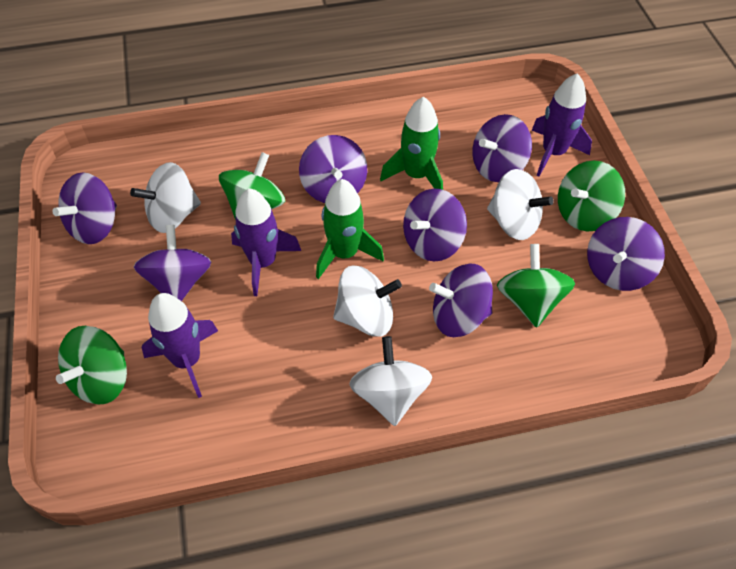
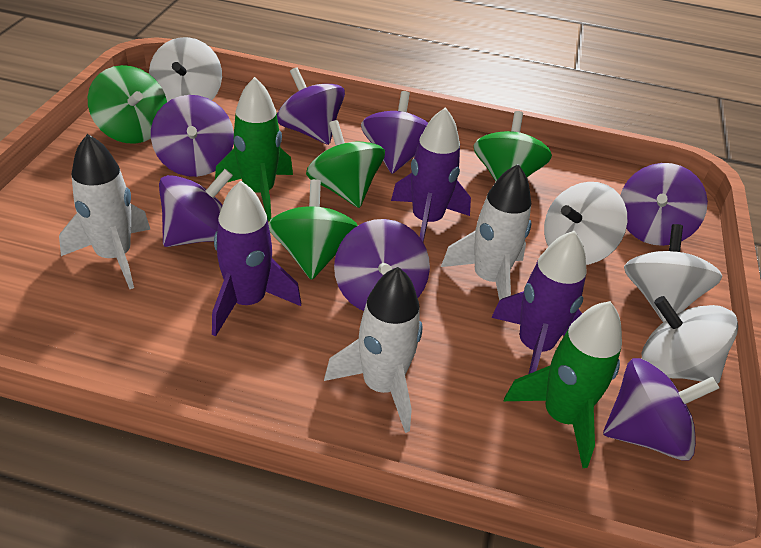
white rocket: none = 0 -> [59,134,151,289] [324,267,422,433] [441,164,532,300] = 3

